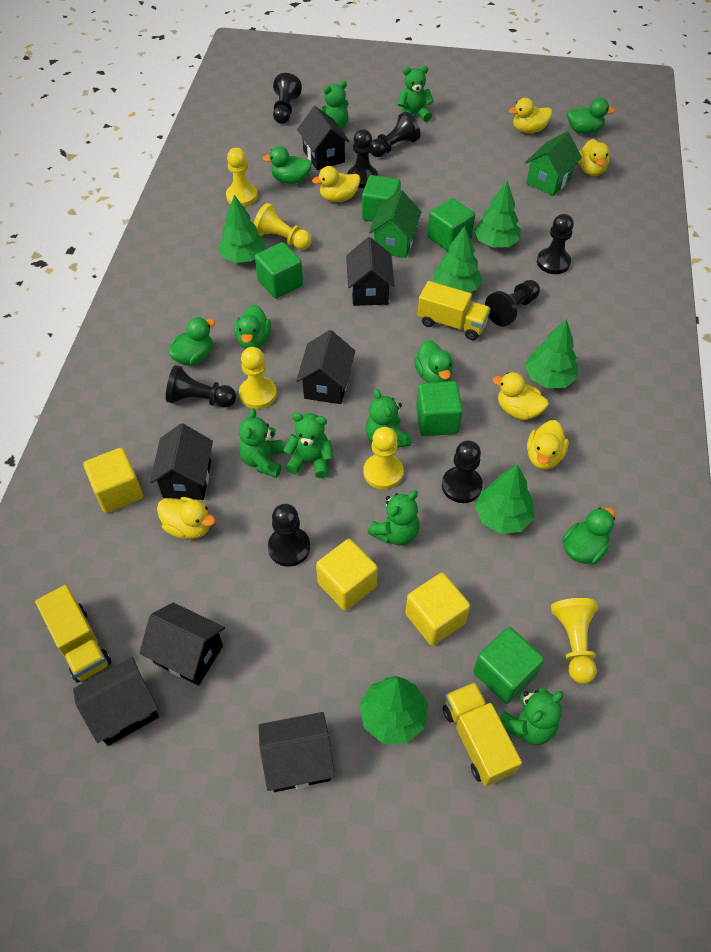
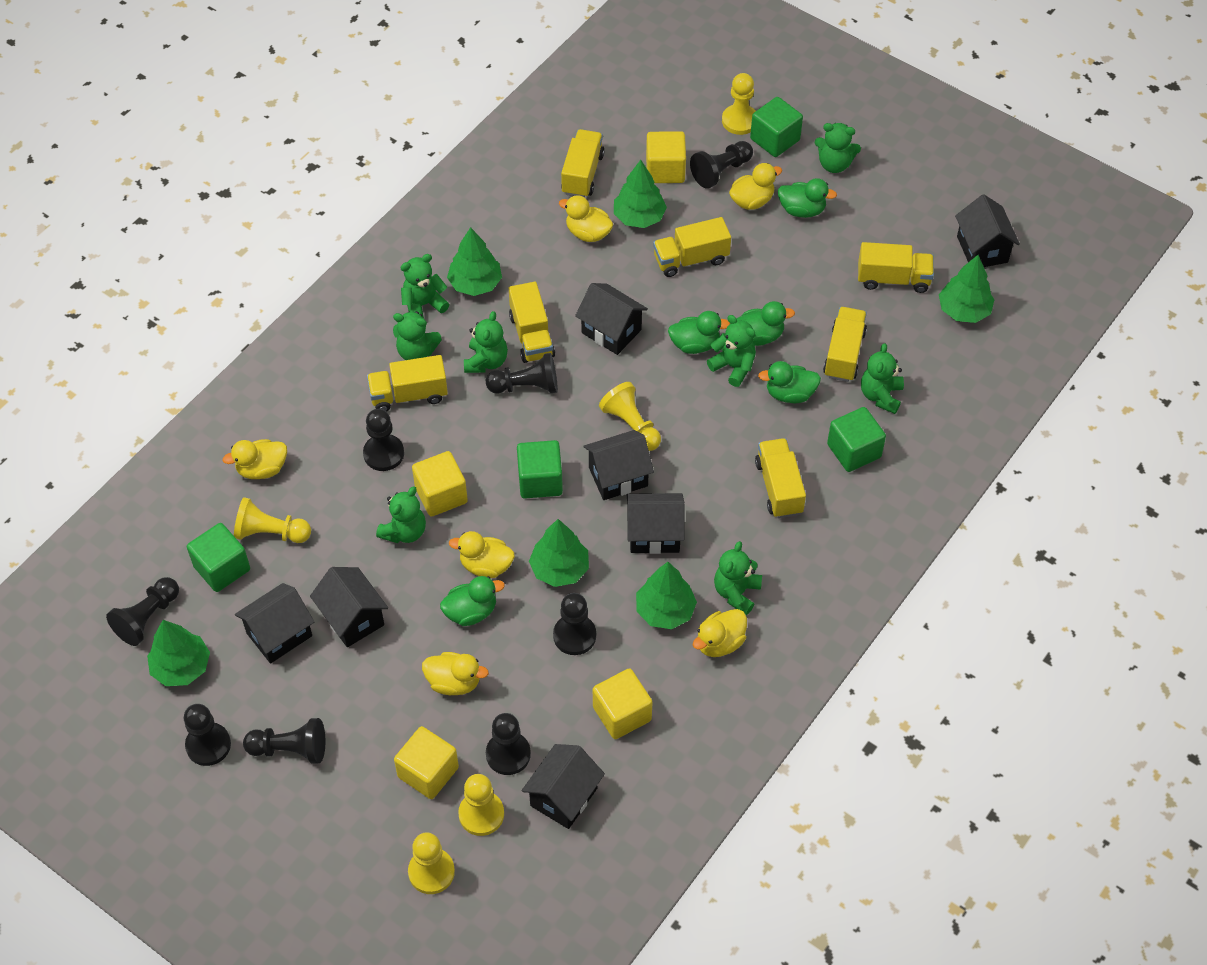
green cube: [255,242,303,298] [362,175,401,222] [416,381,463,436] [427,198,475,252] [473,627,544,704] = 5 -> [187,523,250,592] [517,440,563,498] [750,97,803,157] [827,407,886,472] = 4
green duck: [168,317,215,366] [234,305,271,349] [262,146,312,184] [414,340,453,383] [562,507,615,564] [567,98,615,134] = 6 -> [440,576,505,626] [668,311,730,354] [737,301,795,346] [758,361,821,403] [778,178,837,218] = 5
green house: [369,190,421,258] [525,131,582,196] = 2 -> none = 0
green teddy bear: [239,408,284,478] [284,413,333,478] [319,81,349,130] [366,389,411,448] [368,491,419,545] [398,66,434,122] [500,688,564,745] = 7 -> [376,486,426,543] [393,311,442,360] [401,254,449,319] [464,311,508,373] [707,315,756,387] [714,541,762,615] [815,123,861,173] [861,343,904,414] = 8
yellow cube: [83,448,143,513] [316,539,378,611] [405,573,470,646] = 3 -> [394,726,459,799] [412,451,468,517] [593,668,653,739] [646,131,686,183] = 4
yellow truck: [35,585,111,683] [417,281,491,340] [443,682,522,787] = 3 -> [367,355,448,412] [509,282,555,363] [561,129,605,197] [653,217,731,277] [755,438,806,518] [823,307,867,382] [858,242,934,293] = 7

